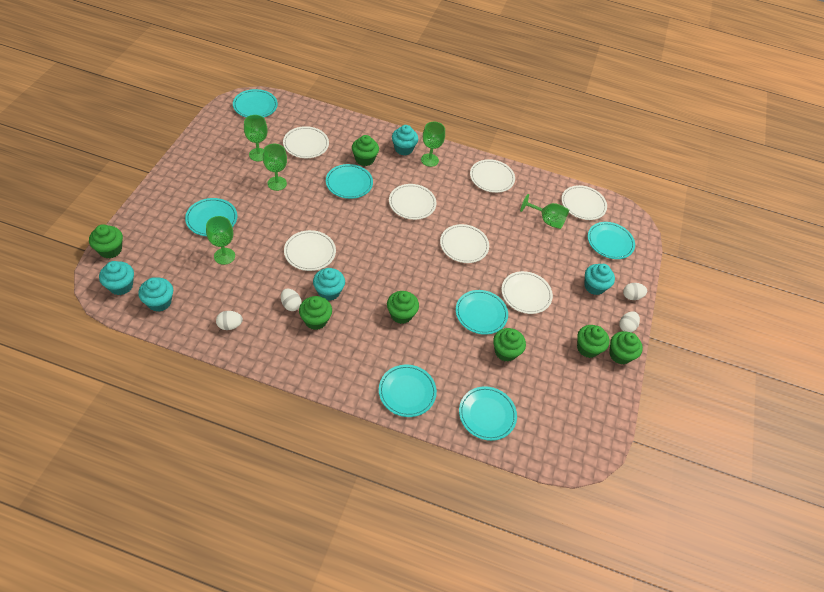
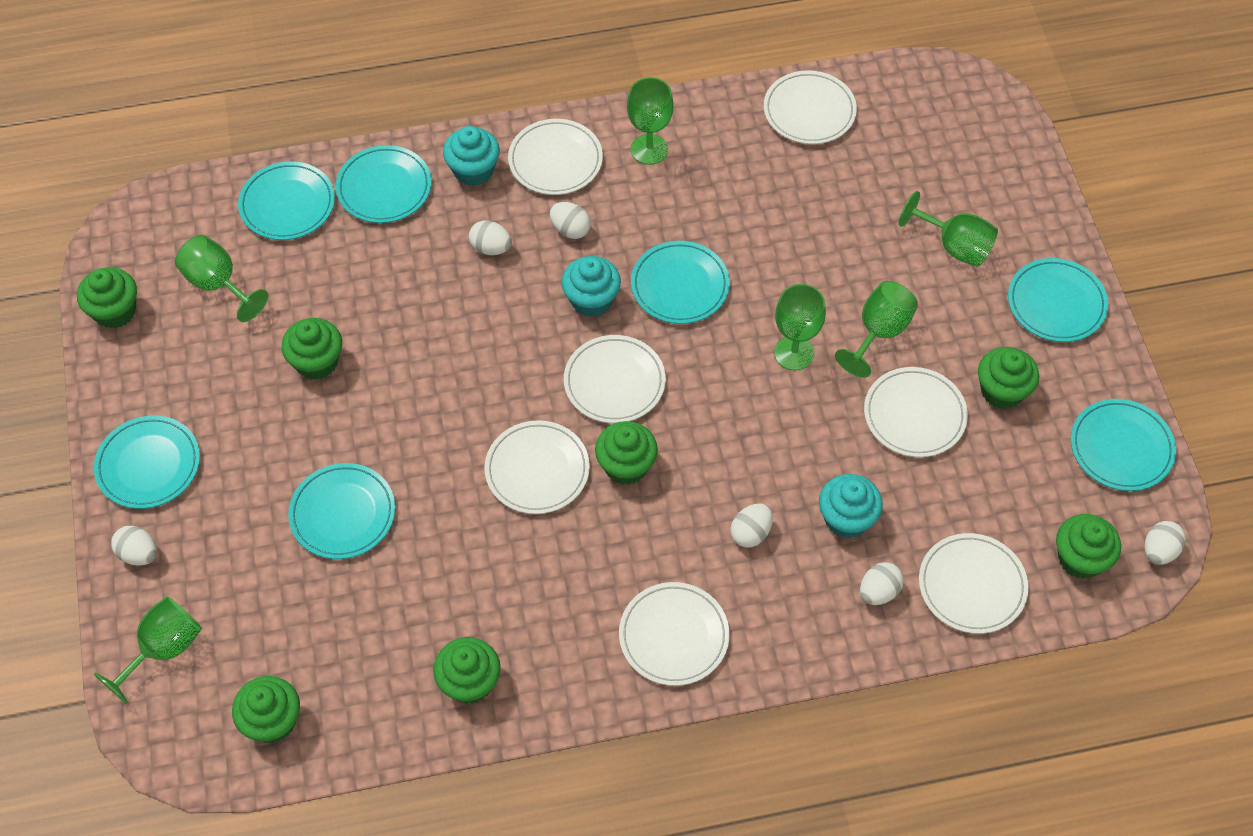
green goblet: [206,216,235,265] [244,115,268,161] [263,144,287,191] [421,122,445,167] [520,194,569,229] = 5 -> [94,596,202,704] [175,235,268,322] [627,77,674,165] [774,284,826,370] [835,281,918,378] [899,191,998,267] = 6
turquoise cupcake: [99,261,134,295] [138,277,173,312] [313,268,345,301] [392,125,418,155] [584,264,615,295] = 5 -> [443,126,500,186] [562,256,621,317] [819,474,883,538] = 3
white egg: [216,311,243,330] [281,289,301,311] [619,312,640,332] [623,283,647,300] = 4 -> [111,526,157,566] [469,220,512,255] [550,202,591,239] [730,503,773,548] [860,562,904,605] [1145,521,1186,565] = 6

